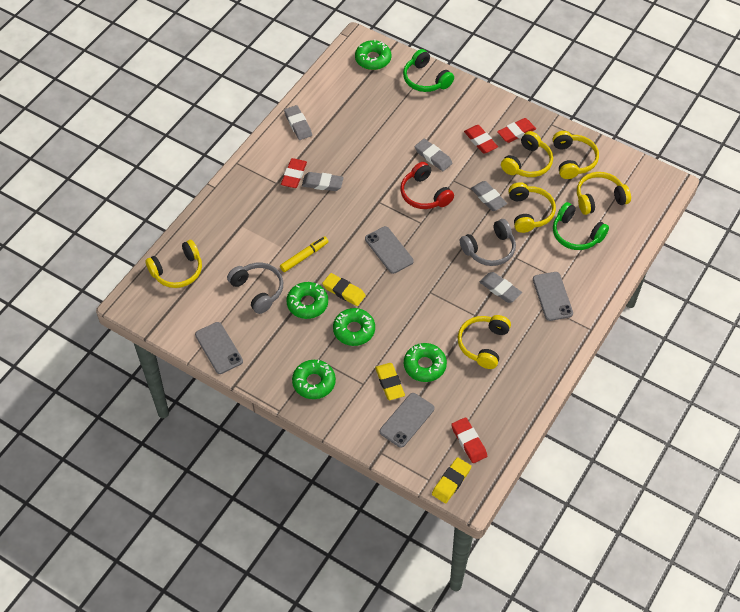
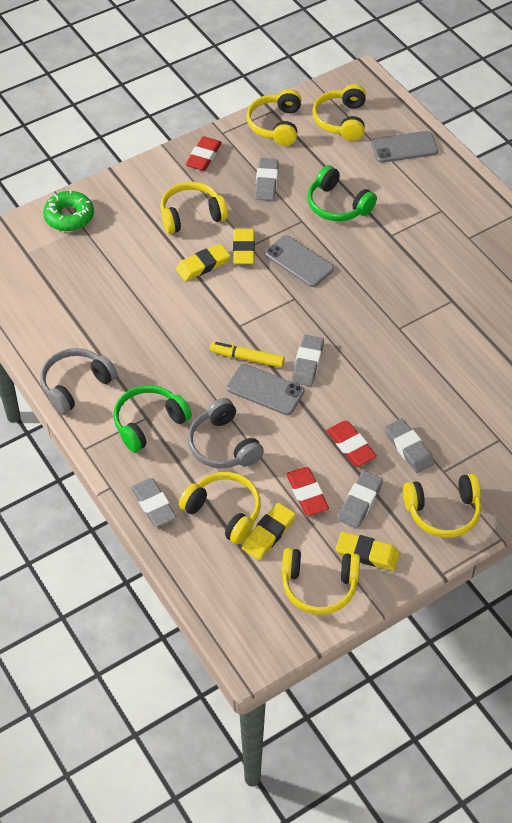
green donut: [287,282,328,319] [292,360,336,399] [333,308,375,346] [355,39,392,70] [404,343,447,382] = 5 -> [43,190,94,231] = 1
grey phone: [195,322,243,374] [365,226,414,274] [380,393,434,448] [533,272,573,321] = 4 -> [227,364,304,415] [265,235,334,287] [371,131,438,163] = 3
red eraser: [281,158,307,188] [451,417,487,463] [464,125,498,154] [497,118,536,143] = 4 -> [186,136,222,171] [286,467,329,516] [326,421,377,466] = 3
red headphones: [400,162,454,209] = 1 -> none = 0
yellow eraser: [322,273,366,306] [375,363,405,400] [432,457,471,503] = 3 -> [176,244,230,281] [233,229,255,264] [242,503,296,560] [336,532,400,571] = 4

